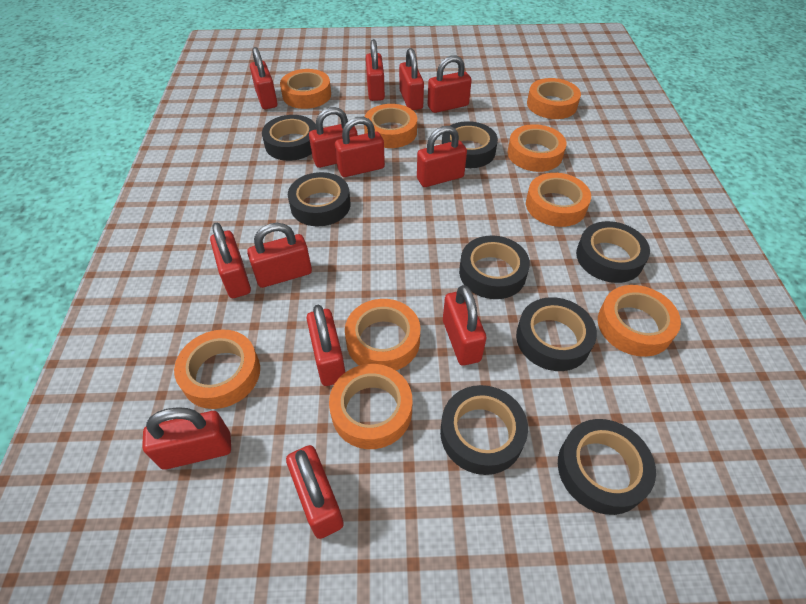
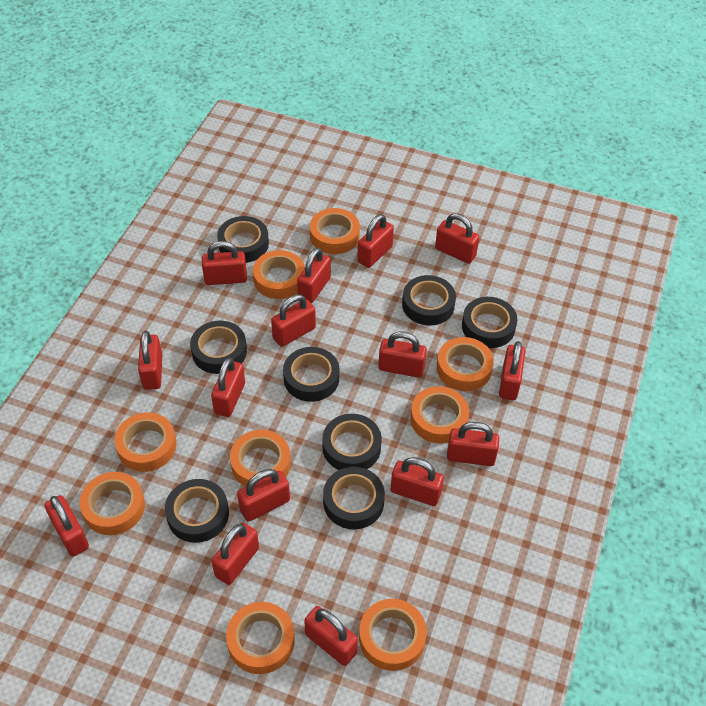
red padlock: [142,407,231,470] [210,223,251,298] [247,223,312,288] [250,47,278,109] [286,445,344,539] [306,304,345,386] [309,107,357,168] [335,117,385,177] [366,39,385,101] [399,48,424,110] [417,126,467,187] [427,55,472,113] [443,285,487,366] = 13 -> [44,495,89,557] [138,331,162,390] [202,241,247,285] [211,357,245,417] [211,523,259,585] [237,469,290,522] [271,294,316,347] [297,248,331,303] [304,606,358,666] [357,214,394,268] [378,331,427,378] [391,457,444,506] [435,213,479,264] [447,422,499,466] [499,341,525,400] = 15

